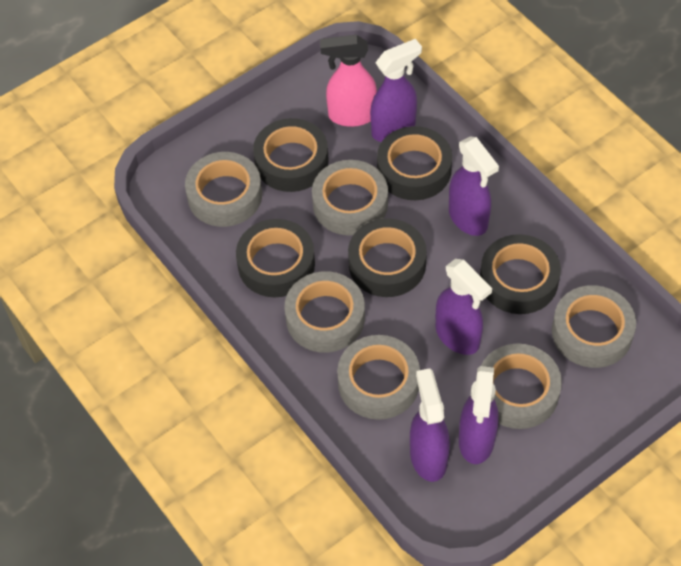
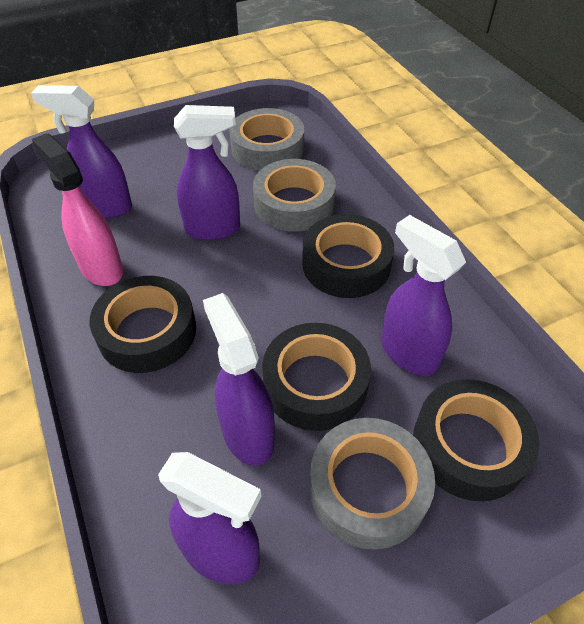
black tape: [236,219,315,297] [253,118,329,192] [348,218,427,297] [377,126,452,200] [480,234,561,314] = 5 -> [90,276,196,373] [262,323,371,431] [302,214,394,298] [413,379,539,501] = 4
grey tape: [185,152,262,227] [284,271,365,353] [312,160,388,235] [337,335,420,420] [481,343,562,429] [552,285,636,368] = 6 -> [229,108,304,171] [253,159,336,232] [310,418,435,550] = 3

